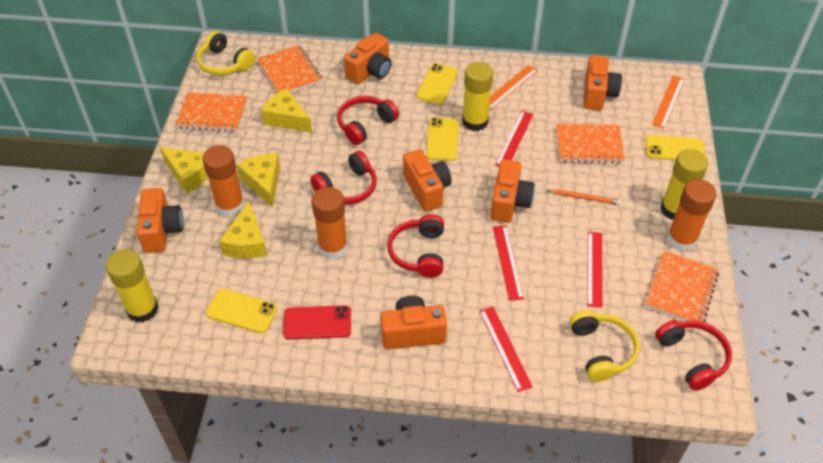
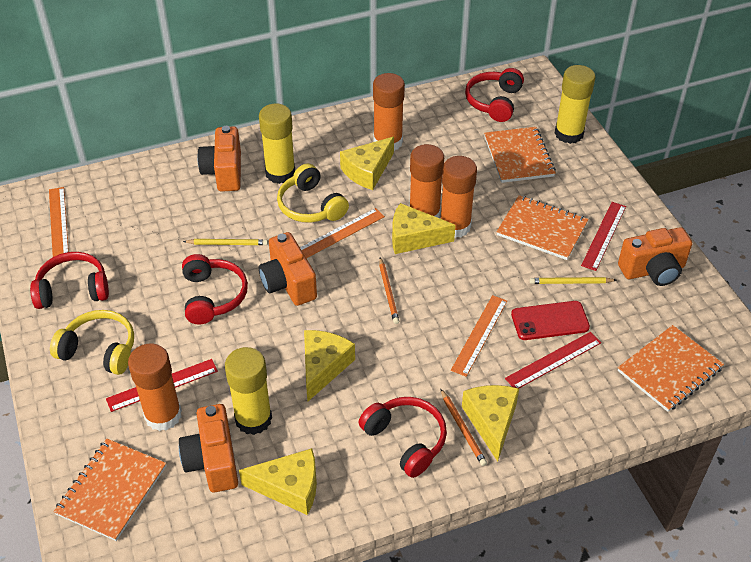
orange camera: [136,188,184,253] [344,33,392,84] [380,296,447,349] [403,149,452,212] [490,159,535,223] [583,55,622,110] = 6 -> [179,404,238,492] [197,126,241,192] [259,232,317,306] [618,227,692,286] = 4
orange glue stick: [202,145,244,217] [312,187,348,259] [667,179,717,251] = 3 -> [128,344,182,431] [373,73,405,151] [410,144,444,218] [440,156,477,238] = 4
orange pencil: [547,189,621,205] = 1 -> [379,257,399,324] [441,389,487,466] = 2
orange ruler: [489,65,538,110] [652,76,685,129] = 2 -> [49,187,69,257] [300,208,385,258] [451,295,507,377] = 3
red ruler: [480,307,533,392] [493,225,524,301] [495,111,533,166] [587,232,603,308] = 4 -> [106,359,218,412] [505,332,601,388] [581,202,626,271] = 3
yellow cheese: [160,147,208,194] [219,201,267,258] [237,153,280,207] [261,89,312,132] = 4 -> [239,448,317,515] [304,330,355,401] [340,137,394,190] [392,203,456,254] [462,385,519,461] = 5
yellow pencil: none = 0 -> [183,239,268,245] [529,277,616,284] = 2
yellow phone: [206,289,278,334] [416,64,458,104] [426,118,459,161] [645,135,705,160] = 4 -> none = 0

